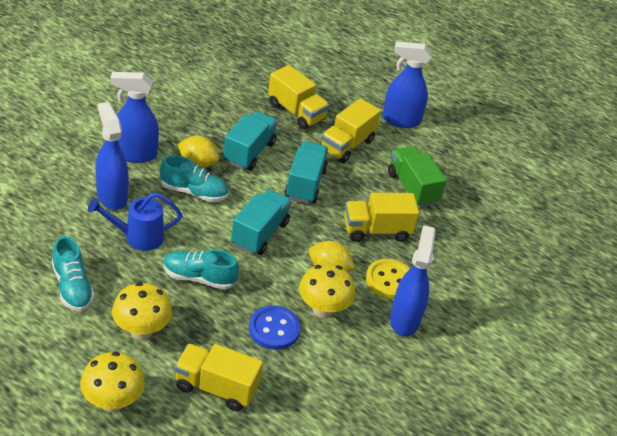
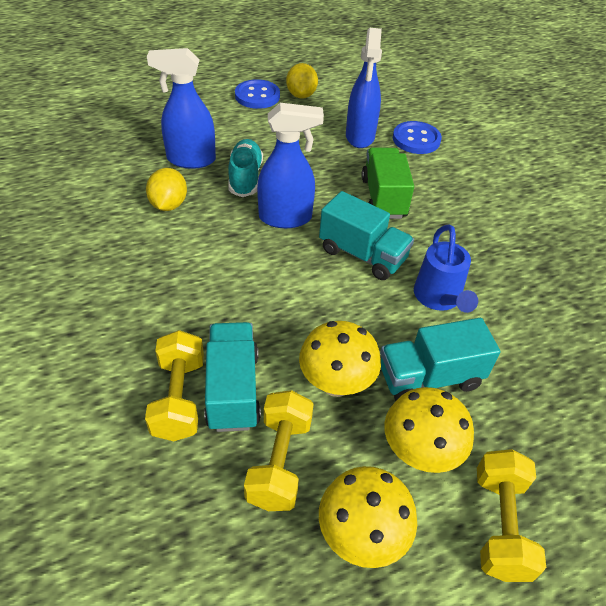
blue button: [249,305,301,350] = 1 -> [235,79,280,109] [393,121,442,154] = 2
blue spray bottle: [96,102,129,210] [110,72,159,163] [382,42,432,128] [390,225,436,337] = 4 -> [147,48,216,169] [257,103,324,228] [346,28,382,148] = 3
turquoise shoe: [52,236,95,312] [160,155,228,202] [163,249,239,290] = 3 -> [228,139,263,197] = 1
yellow button: [366,259,410,299] = 1 -> none = 0
yellow dumbbell: none = 0 -> [145,330,204,441] [244,390,314,511] [477,449,546,582] = 3
yellow truck: [174,344,263,411] [268,65,329,129] [320,98,381,163] [344,193,419,242] = 4 -> none = 0

